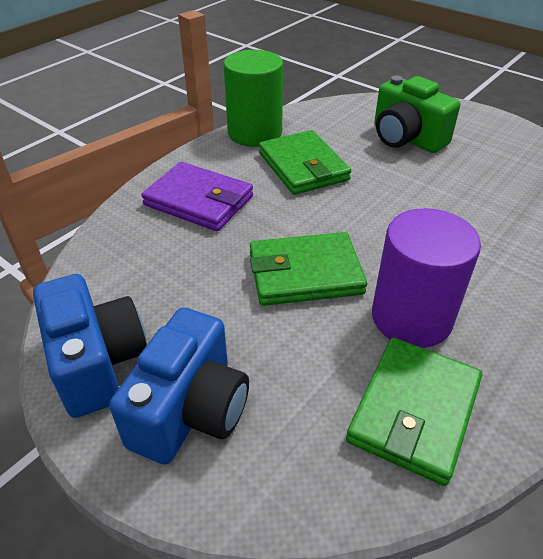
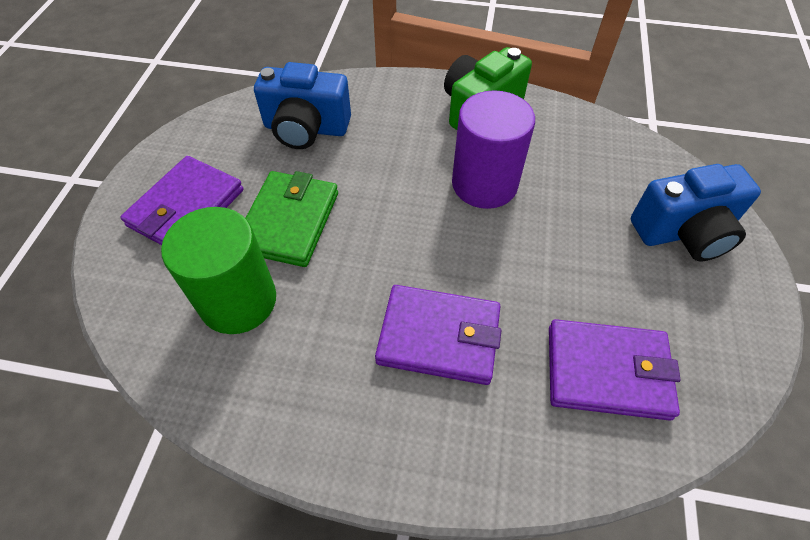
green wallet: [250,232,367,306] [259,130,351,195] [346,338,482,486] = 3 -> [246,171,338,267] = 1
purple wallet: [141,162,253,231] = 1 -> [120,156,243,245] [375,285,501,385] [549,319,681,421] = 3

